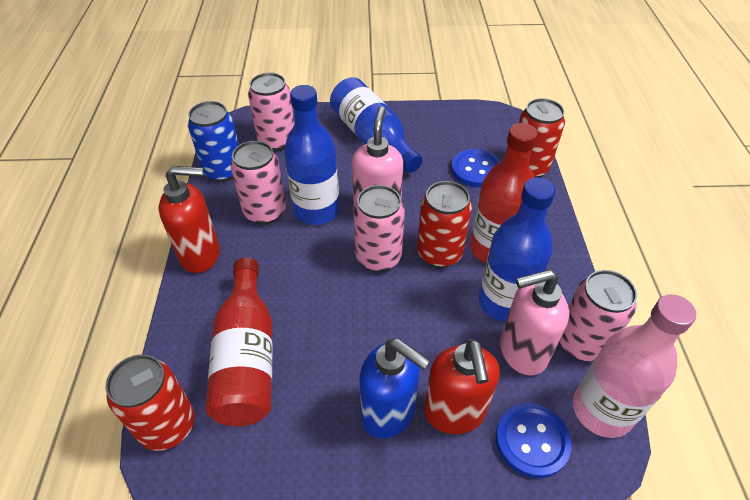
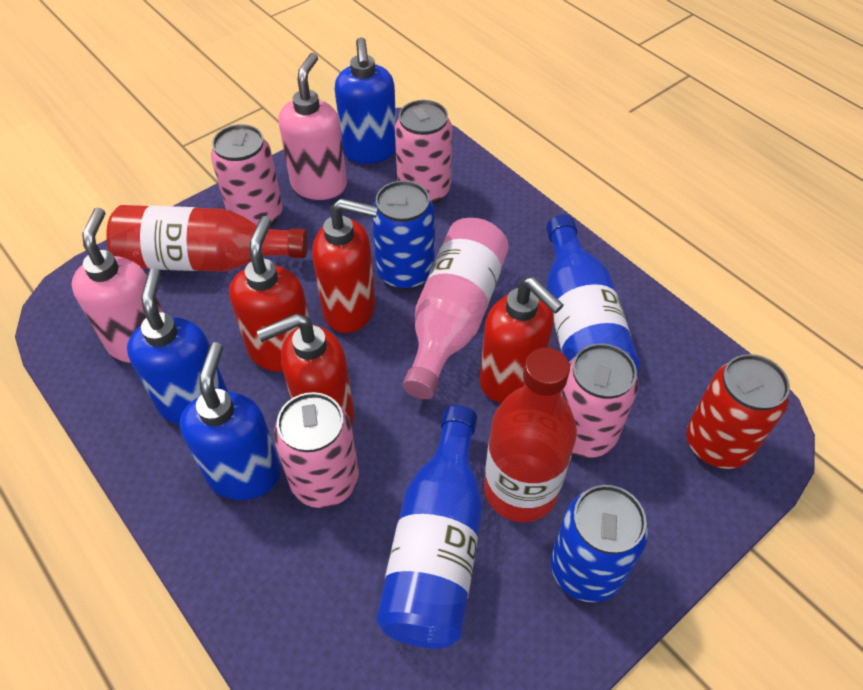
blue bottle: [284,85,340,225] [330,77,422,173] [479,177,556,322] = 3 -> [376,405,482,649] [546,215,640,371] = 2
blue button: [451,149,501,187] [495,403,572,478] = 2 -> none = 0
blue can: [188,101,239,182] = 1 -> [372,180,435,290] [551,485,648,602] = 2
blue soap dispenser: [359,339,430,439] = 1 -> [127,268,228,424] [180,342,281,500] [335,37,396,164] = 3
red can: [106,354,195,451] [417,181,472,268] [519,98,565,178] = 3 -> [686,354,790,469] = 1
red soap dispenser: [159,166,220,273] [424,339,500,434] = 2 -> [229,216,309,372] [257,314,354,427] [312,198,378,333] [480,277,563,403] = 4

